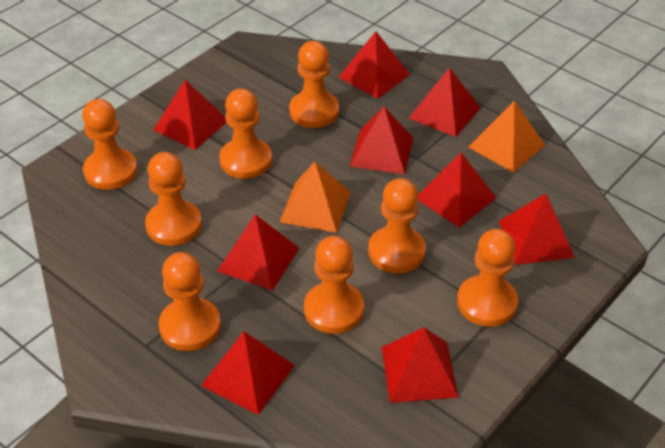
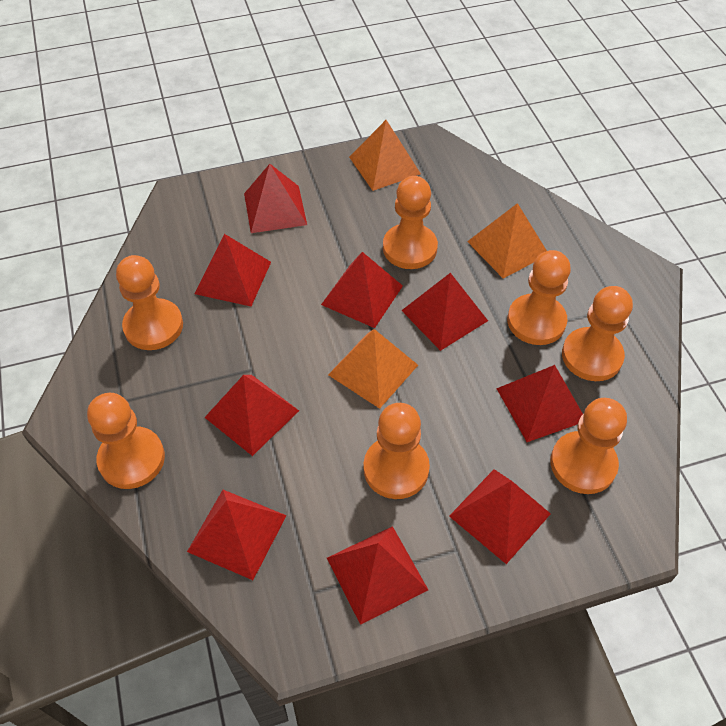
orange pawn: [82,99,138,190] [145,152,202,246] [159,252,221,351] [219,89,272,179] [289,41,339,128] [304,236,364,334] [368,178,426,273] [457,229,518,327] = 8 -> [87,393,165,489] [116,255,183,350] [364,403,430,499] [383,176,438,269] [507,250,571,345] [550,398,627,494] [562,286,633,381] = 7
orange pyramid: [280,162,351,233] [469,101,545,173] = 2 -> [328,329,418,409] [349,120,421,191] [467,203,547,279] = 3

